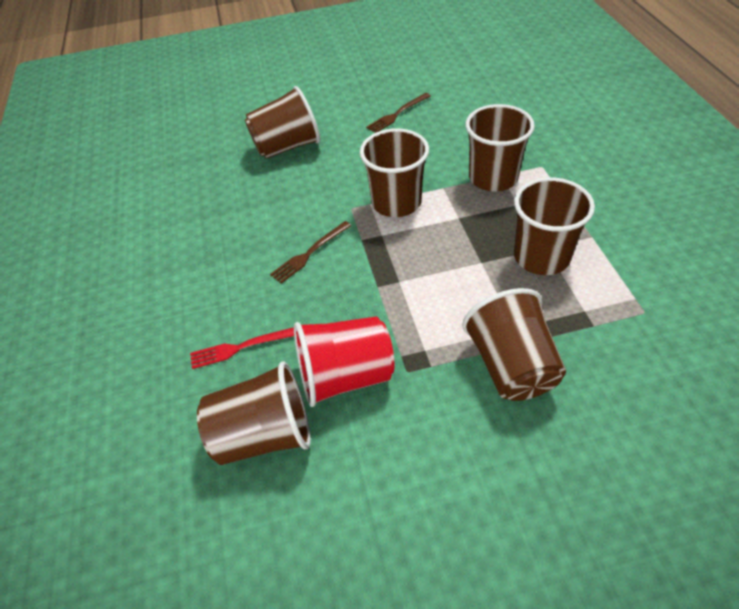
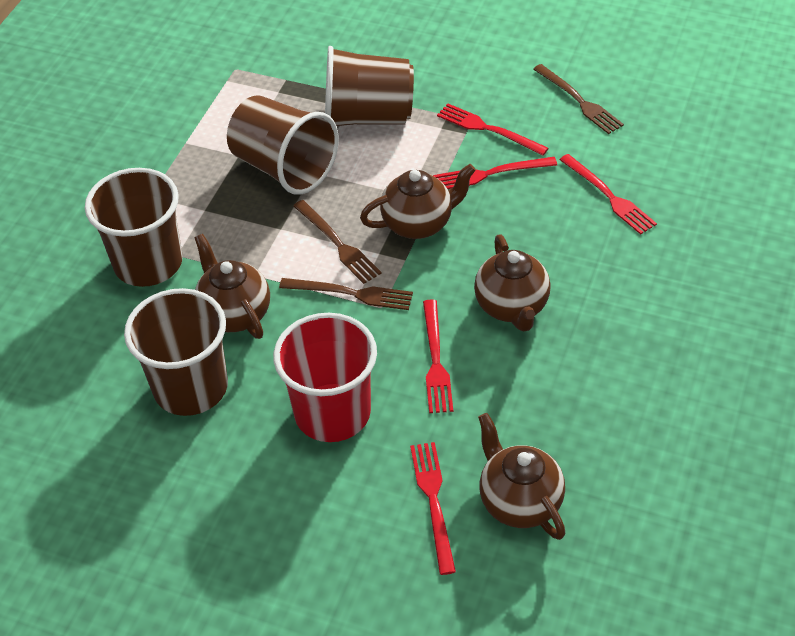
brown cup: [197,361,311,465] [245,86,320,159] [360,129,429,217] [462,288,566,401] [465,104,535,191] [514,177,595,275] = 6 -> [85,168,183,287] [124,288,228,416] [227,95,339,195] [325,46,414,126] = 4
brown fork: [270,221,352,284] [366,93,431,133] = 2 -> [279,278,413,310] [293,200,382,284] [533,64,624,134] = 3
brown teapot: none = 0 -> [194,234,270,339] [360,164,476,239] [474,234,551,331] [478,413,565,540] = 4
red fork: [190,327,294,369] = 1 -> [410,442,456,575] [423,299,453,413] [433,157,557,189] [437,103,549,156] [560,154,657,235] = 5

